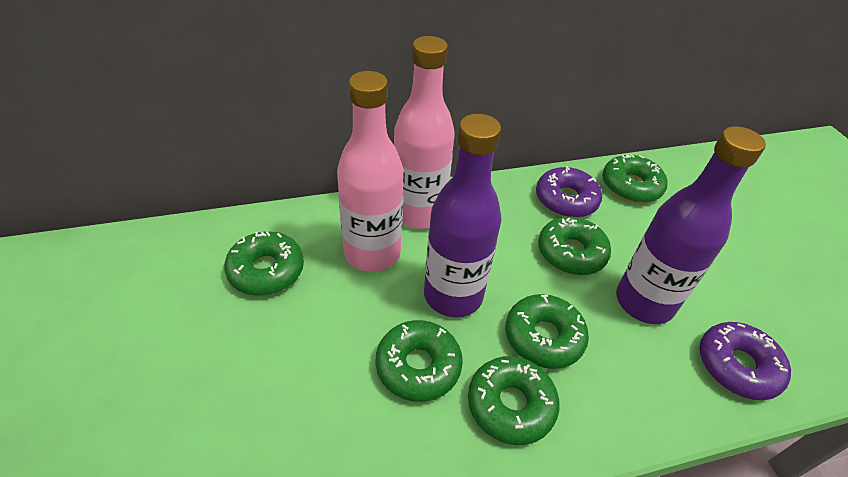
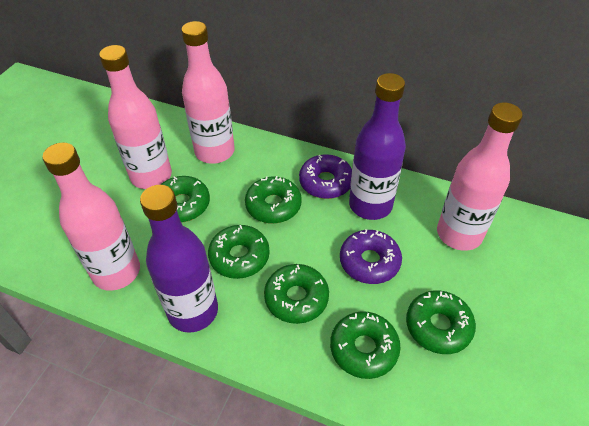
pink bottle: [337,71,404,272] [394,36,455,229] = 2 -> [42,142,140,291] [99,45,172,189] [181,21,235,164] [437,103,523,251] = 4

